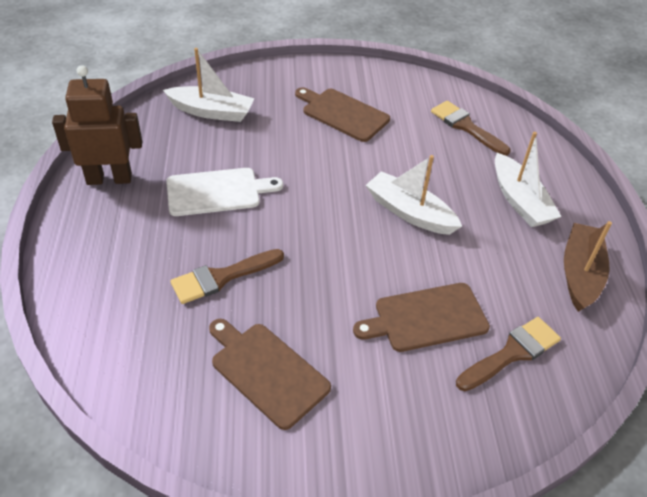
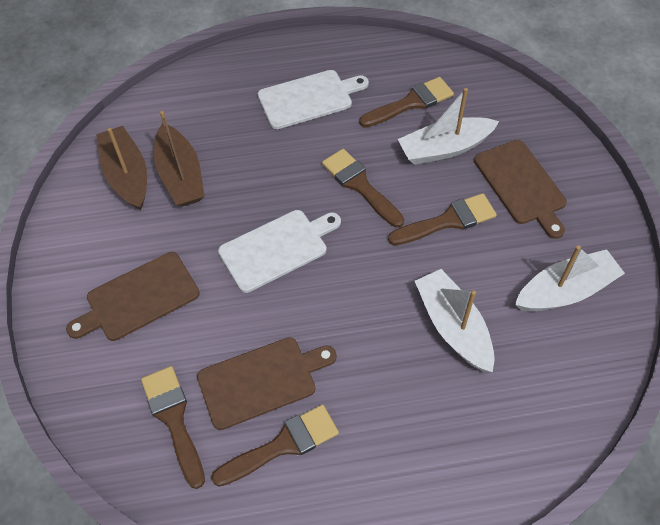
brown boat: [564,221,612,312] = 1 -> [96,126,147,210] [154,111,205,207] = 2
brown brush: [171,249,284,304] [431,101,510,156] [456,317,561,391] = 3 -> [141,366,205,489] [211,404,339,487] [322,149,404,228] [359,77,454,127] [388,193,497,245] = 5
brown robot: [52,65,142,185] = 1 -> none = 0
white cutting board: [166,168,283,216] = 1 -> [218,210,341,293] [258,70,369,129] = 2

